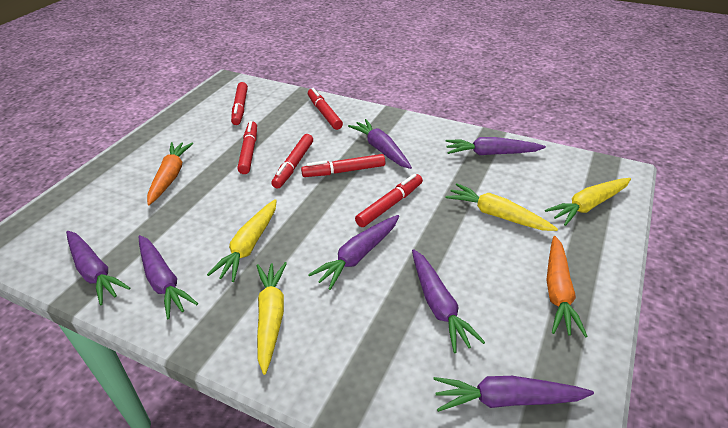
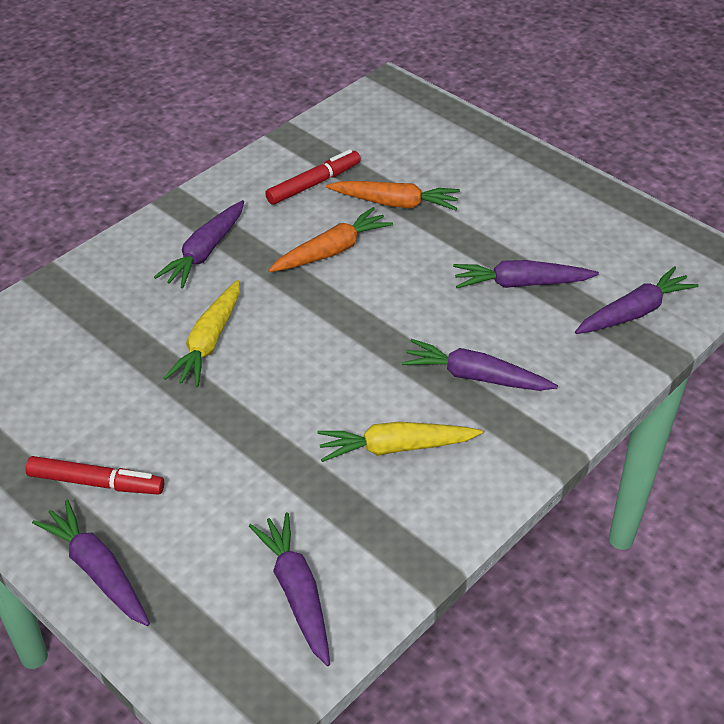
purple carrot: [66,231,130,305] [138,235,198,319] [308,215,399,290] [348,119,412,169] [412,249,485,353] [433,376,594,412] [445,137,546,155] = 7 -> [32,500,150,626] [154,200,244,288] [249,512,330,666] [402,339,558,391] [453,260,599,288] [575,266,699,334] = 6
red marker: [231,82,248,125] [237,121,257,174] [272,134,313,189] [301,154,385,177] [308,88,343,130] [355,174,423,227] = 6 -> [25,456,164,495] [265,149,361,205] = 2
yellow carrot: [207,199,277,282] [257,262,287,375] [445,183,558,231] [545,178,631,226] = 4 -> [163,280,240,387] [318,422,483,462] = 2

